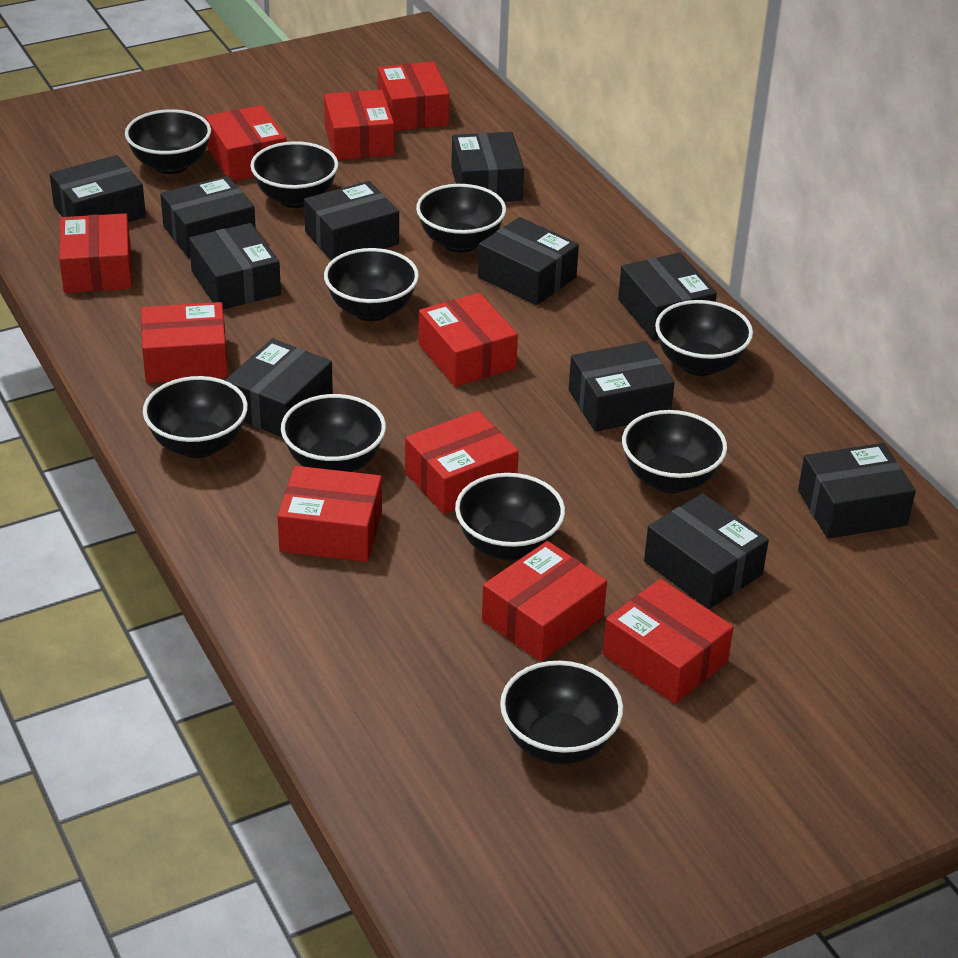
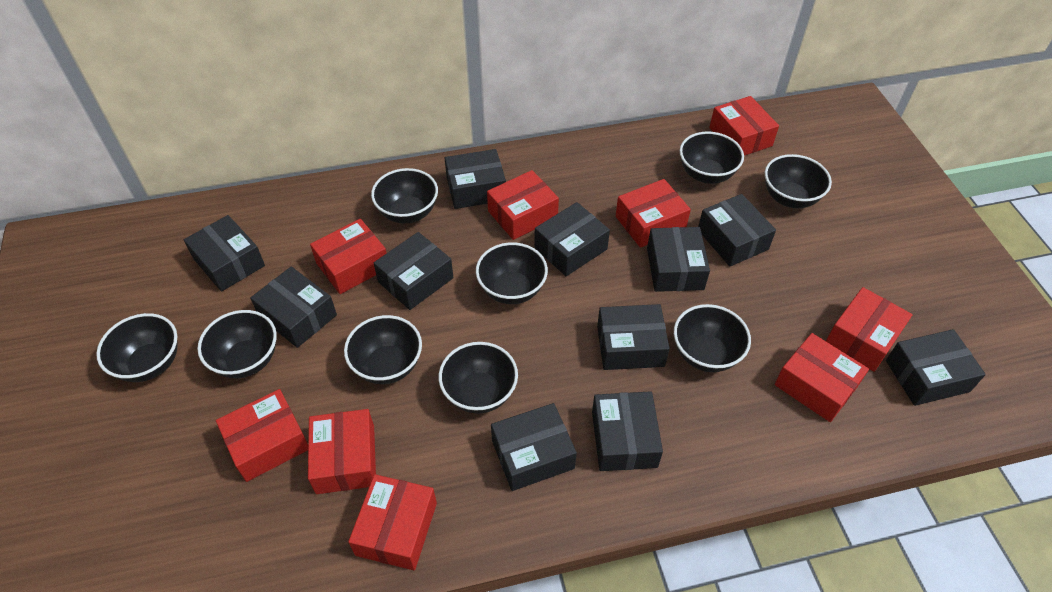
black bowl: [125,109,211,174] [143,376,248,458] [250,141,338,208] [281,394,386,472] [324,248,419,321] [416,184,506,253] [455,473,565,561] [500,661,623,764] [622,410,727,493] [655,300,753,376] = 10 -> [96,313,178,382] [197,310,277,378] [344,315,422,384] [371,168,438,224] [439,342,518,414] [476,242,548,304] [674,304,751,372] [680,132,744,184] [765,154,832,208] = 9
red box: [59,213,132,293] [141,302,228,383] [205,105,286,181] [278,466,382,562] [324,90,394,160] [378,62,450,131] [405,410,519,514] [418,293,518,387] [482,541,607,662] [603,579,734,704] = 10 -> [216,389,308,482] [308,409,376,494] [310,219,386,294] [348,474,437,570] [487,170,559,240] [616,179,691,248] [709,96,779,156] [775,333,869,422] [826,287,913,372] = 9

